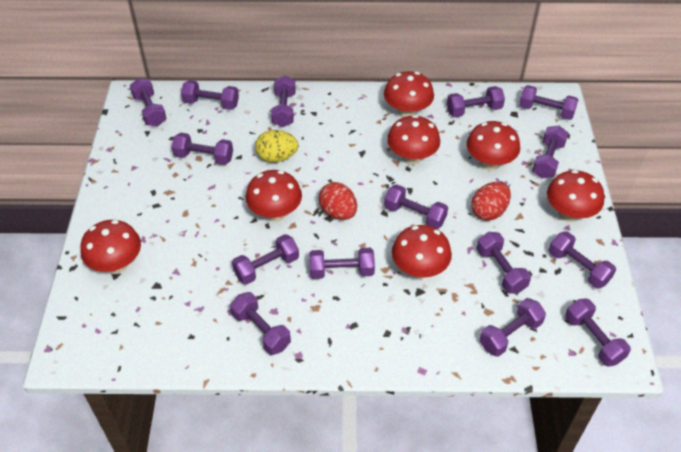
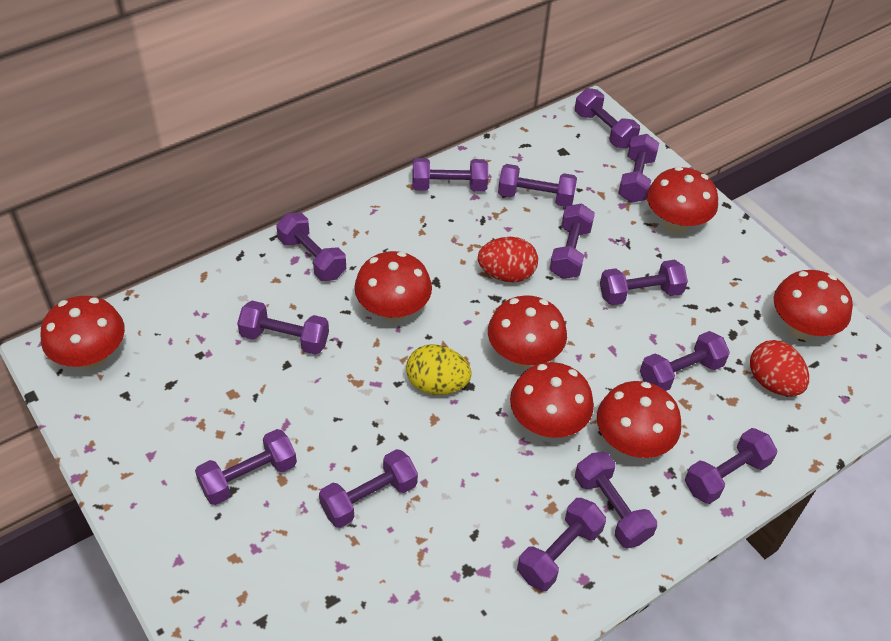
purple dumbbell: [130,78,167,126] [172,133,233,165] [181,80,239,110] [230,292,291,355] [232,234,299,285] [271,75,296,127] [309,248,375,279] [384,184,448,229] [447,86,505,117] [477,232,531,293] [479,298,546,357] [519,85,578,120] [532,125,568,178] [549,232,616,288] [565,298,631,367] = 15 -> [195,429,297,505] [237,301,329,355] [276,213,346,281] [319,449,418,528] [412,158,488,192] [498,164,577,207] [517,498,606,591] [549,203,595,279] [575,88,640,149] [575,452,657,548] [600,260,688,305] [618,134,659,203] [640,331,730,391] [685,428,777,504] = 14

